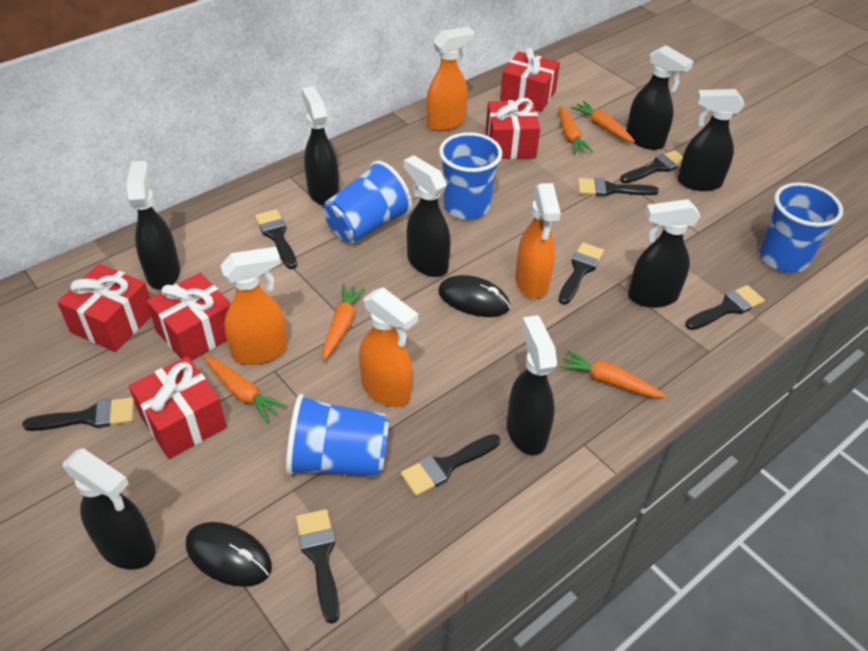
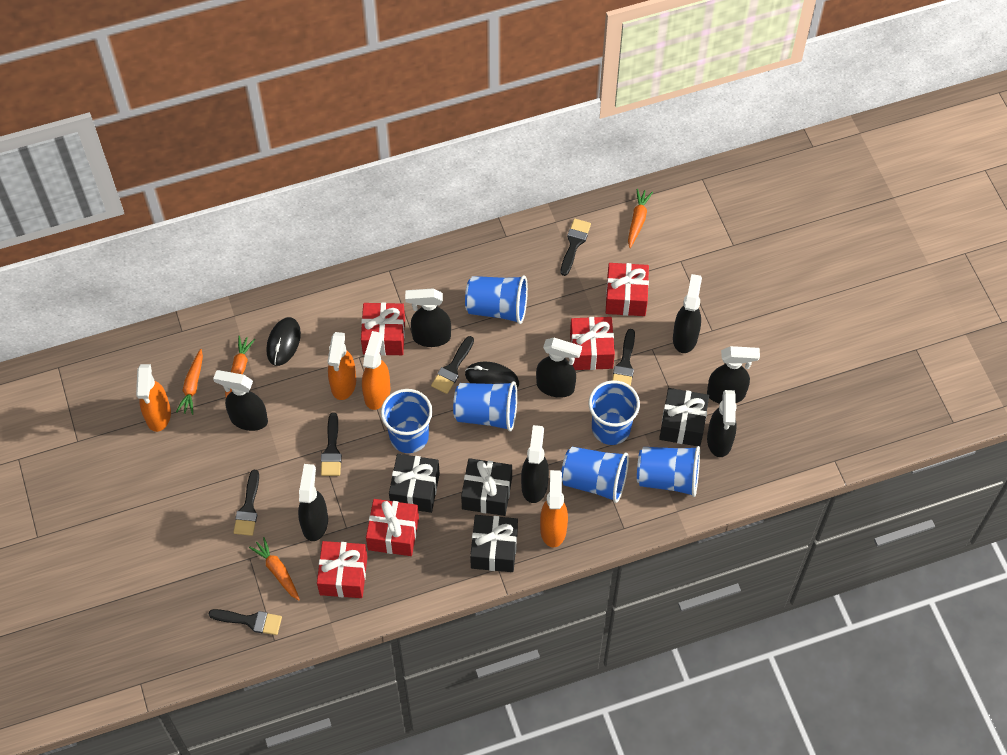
black brush: [22,397,134,431] [255,209,297,269] [296,509,340,624] [401,434,501,496] [558,242,604,304] [578,178,659,197] [620,150,683,183] [685,285,765,330] = 8 -> [209,609,282,635] [234,470,259,536] [321,412,342,476] [431,336,474,394] [560,219,591,276] [612,329,635,386] = 6
black gift: none = 0 -> [389,454,440,513] [461,458,512,516] [470,515,518,572] [659,388,709,447] = 4
blue cup: [286,394,389,477] [324,161,412,244] [439,132,502,219] [760,182,843,273] = 4 -> [381,389,433,453] [453,381,517,431] [465,275,528,324] [561,447,629,503] [588,380,640,445] [637,446,700,497] = 6
orange carrot: [203,356,287,423] [323,284,366,360] [559,106,593,154] [559,349,666,398] [571,101,635,142] = 5 -> [176,349,203,415] [225,336,255,398] [249,537,300,600] [628,189,653,248] = 4

